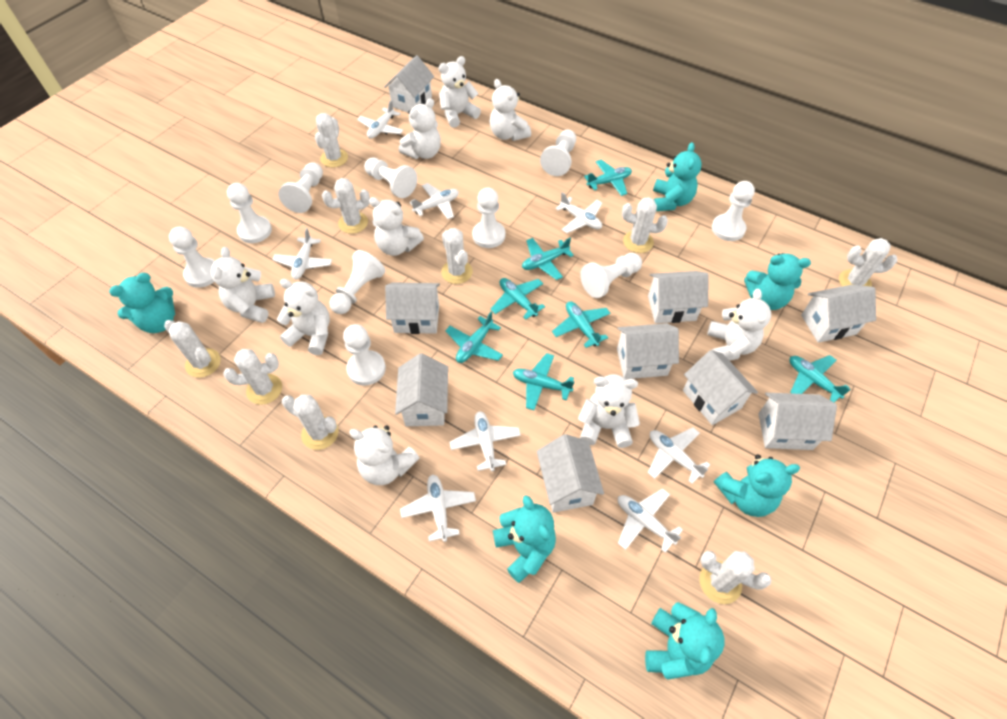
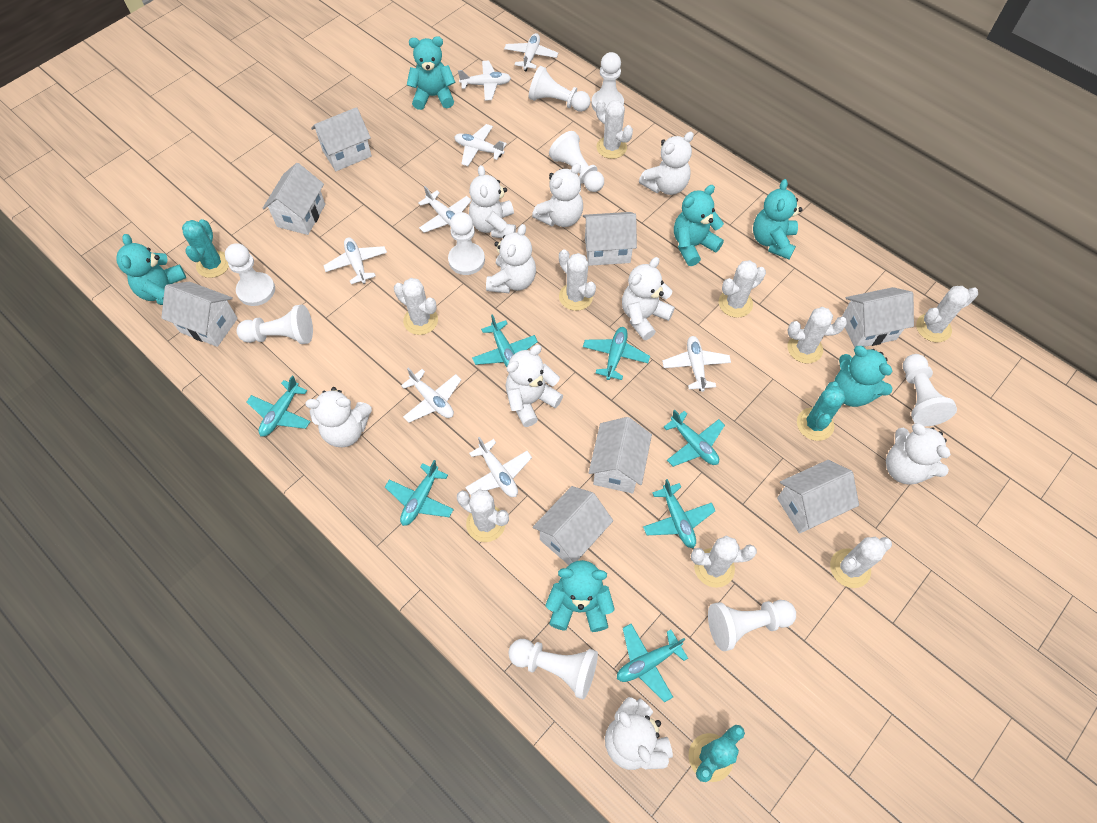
turquoise cactus: none = 0 -> [182,219,229,278] [689,725,745,782] [797,382,845,441] = 3
white house: [384,55,434,112] [385,282,440,334] [395,353,448,426] [537,434,604,513] [617,323,679,379] [648,271,709,323] [683,350,758,425] [758,393,837,450] [801,285,876,343] = 9 -> [161,282,238,347] [263,163,325,235] [311,107,372,171] [533,486,613,565] [583,212,637,266] [589,417,652,494] [777,460,859,534] [842,287,914,348] = 8
white pawn: [169,227,215,288] [227,183,272,243] [279,162,323,213] [329,250,385,314] [343,324,386,386] [364,158,417,198] [472,188,505,248] [540,130,576,176] [580,253,642,298] [712,181,755,241] = 10 -> [225,243,275,306] [236,305,313,344] [448,212,485,275] [508,639,598,699] [529,66,591,112] [549,131,604,192] [591,52,624,112] [708,600,796,651] [903,354,957,426] = 9

